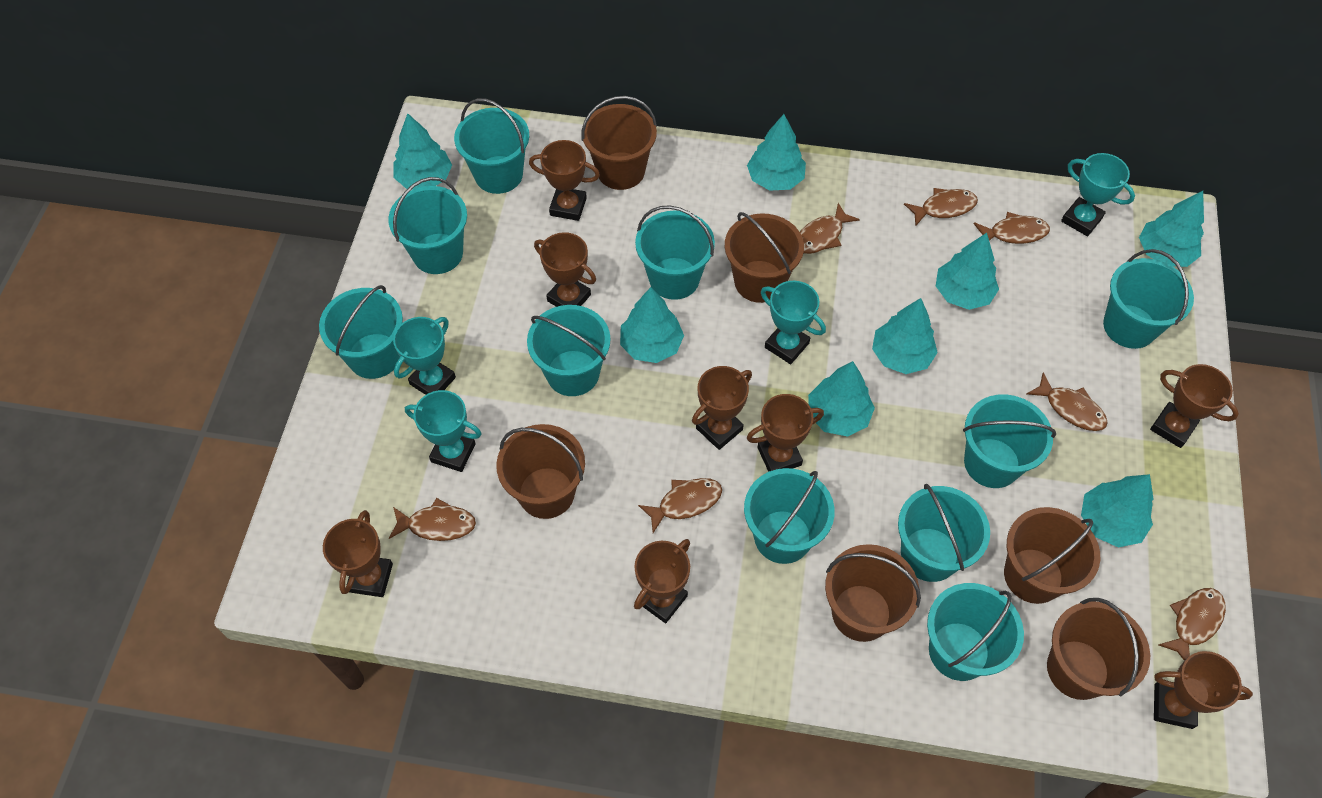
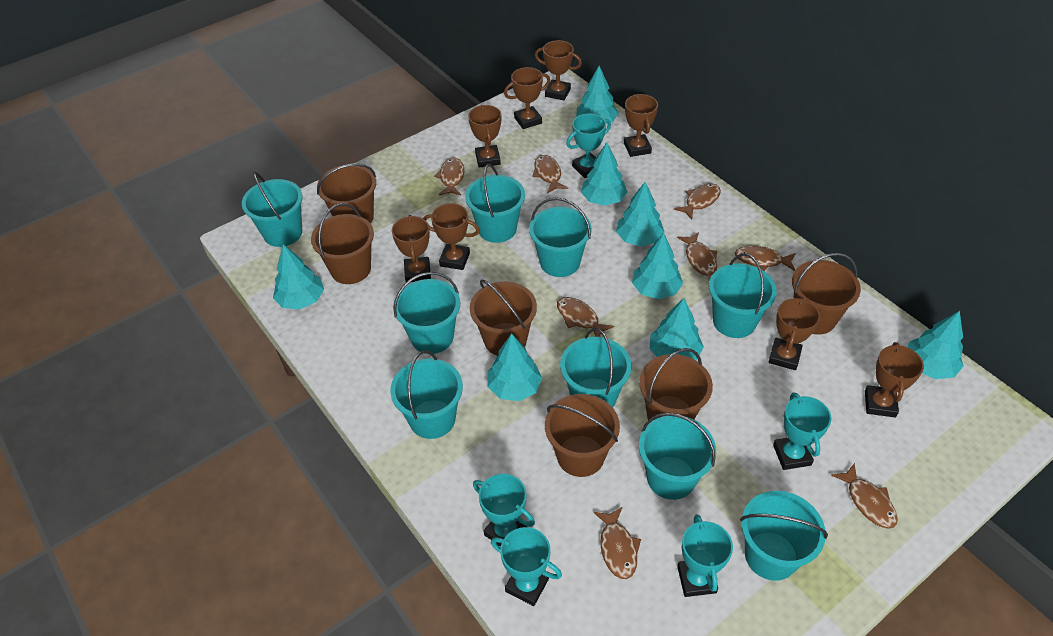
brown fish: [389,498,476,541] [638,478,722,533] [800,203,860,254] [904,188,978,227] [974,212,1050,244] [1027,372,1108,431] [1159,588,1226,661] = 7 -> [434,157,464,195] [532,155,568,193] [557,297,614,337] [593,507,641,579] [674,183,721,220] [677,232,717,276] [735,245,796,271] [831,463,898,529] = 8
turquoise bucket: [319,285,403,379] [388,177,467,274] [454,98,529,194] [527,305,610,396] [635,205,715,300] [744,468,835,564] [898,484,990,582] [927,583,1024,681] [963,394,1056,488] [1103,249,1194,349] = 10 -> [242,172,302,247] [390,350,463,439] [393,272,460,354] [465,164,525,243] [529,197,592,277] [560,328,632,408] [639,412,716,500] [709,253,777,338] [740,491,828,581] = 9
turquoise trophy: [393,317,456,395] [405,390,481,472] [761,281,826,364] [1061,153,1135,236] = 4 -> [473,474,535,547] [491,527,562,606] [566,113,611,178] [677,514,733,597] [773,392,831,470] = 5

